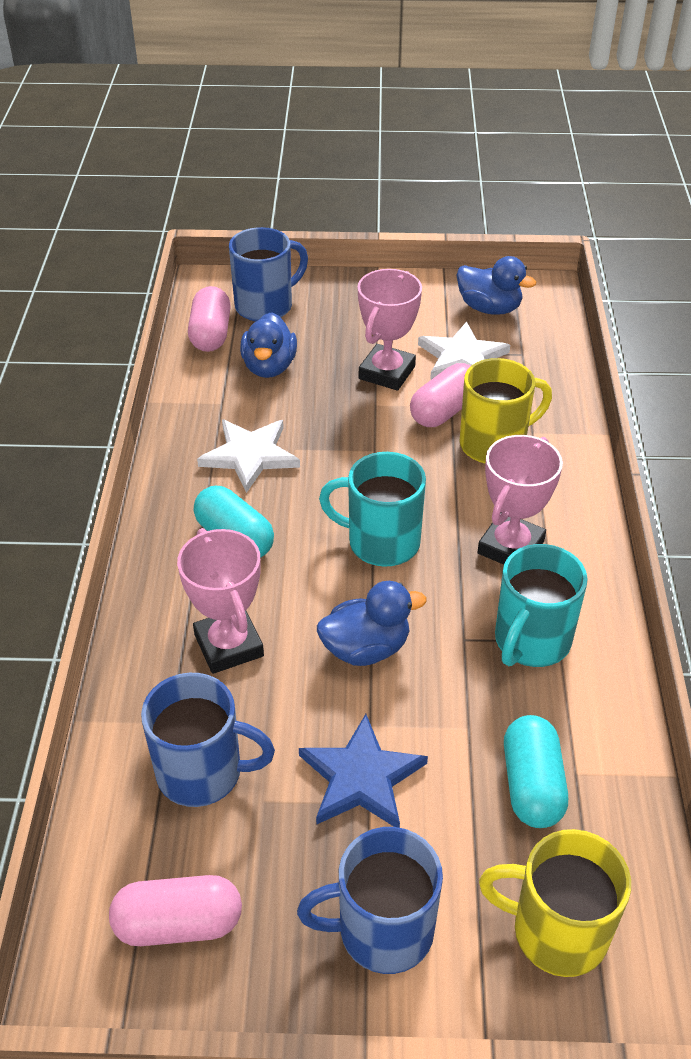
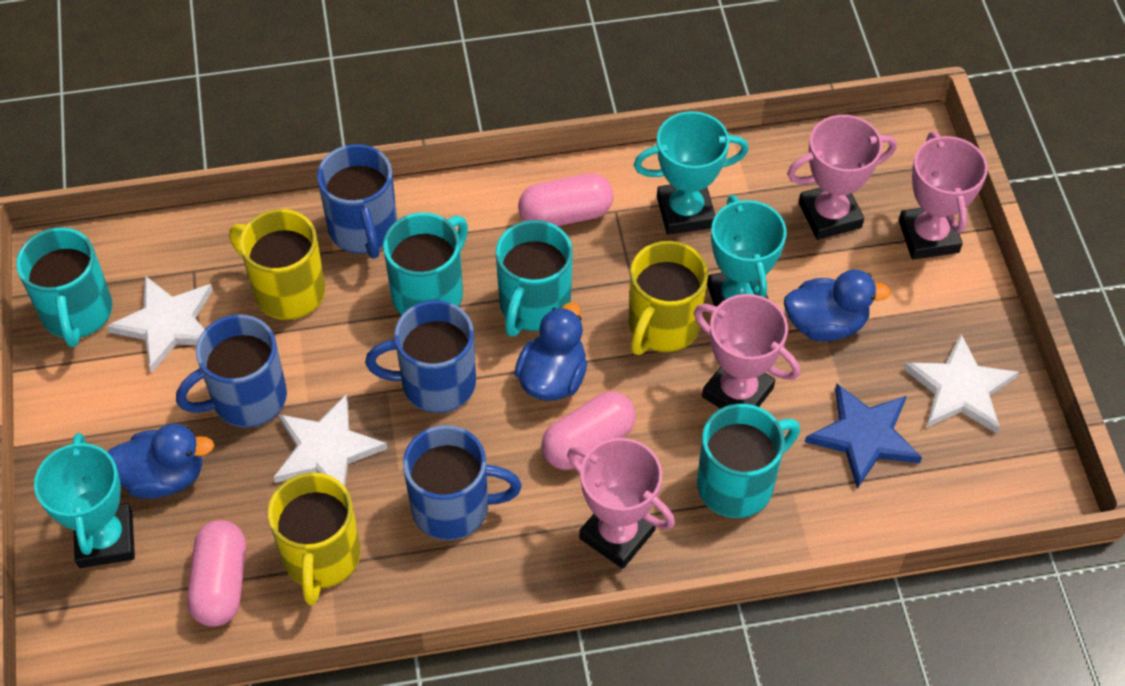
blue mug: [141,673,275,807] [229,227,308,322] [297,827,443,974] = 3 -> [176,314,287,428] [317,144,397,259] [365,300,476,413] [403,425,522,540] = 4
pink trophy: [177,528,264,674] [358,269,422,391] [478,435,563,565] = 3 -> [567,438,675,569] [694,294,800,409] [787,115,897,240] [899,132,988,259] = 4
turquoise capsule: [194,486,274,558] [504,715,568,828] = 2 -> none = 0
turquoise mug: [319,452,426,567] [495,544,588,667] = 2 -> [16,227,113,347] [383,212,468,315] [496,220,573,336] [697,404,800,518] = 4
turquoise trophy: none = 0 -> [34,433,135,568] [634,111,749,235] [707,195,787,307] = 3
white star: [197,419,300,493] [418,322,510,380] = 2 -> [106,276,213,373] [274,394,387,486] [903,334,1019,433] = 3
yellow mug: [460,358,552,464] [479,829,631,977] = 2 -> [229,209,326,320] [268,472,360,605] [628,241,708,355] = 3

